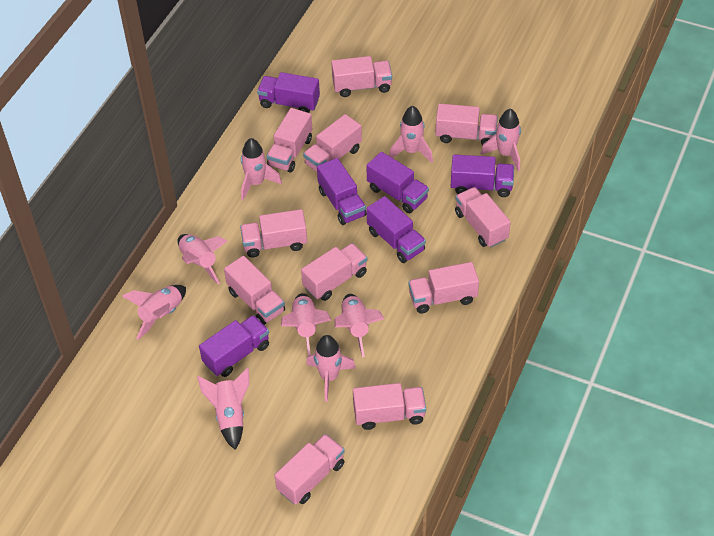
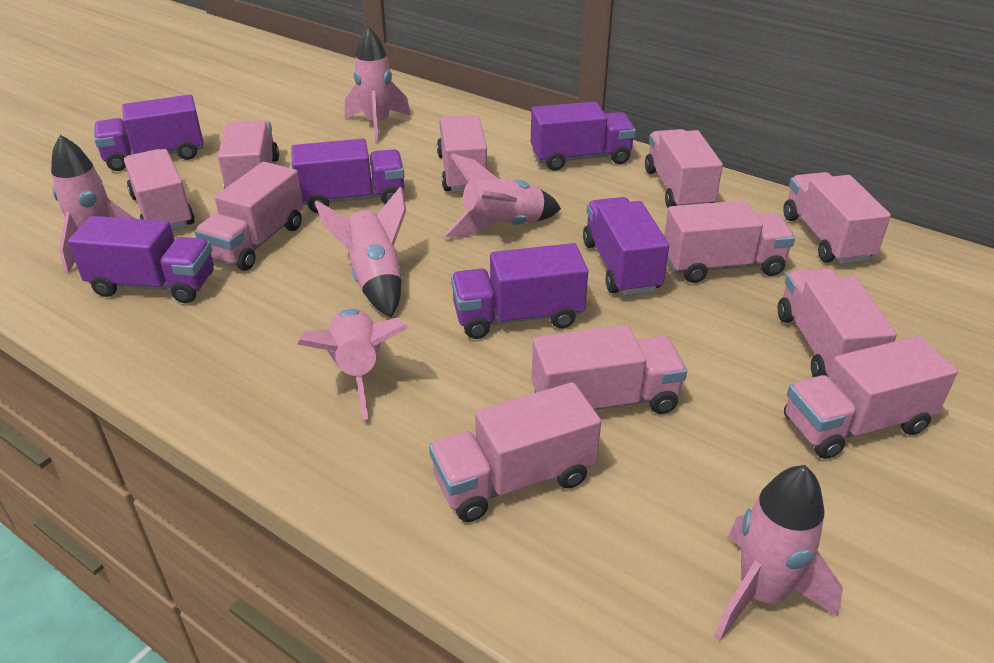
pink rocket: [122,285,186,340] [178,234,227,284] [197,368,249,450] [241,138,282,200] [281,293,331,356] [306,335,356,402] [334,294,385,357] [389,106,433,163] [481,108,521,171] = 9 -> [51,135,136,274] [297,308,408,420] [315,186,406,317] [345,26,411,142] [444,154,561,237] [714,465,843,641] = 6

